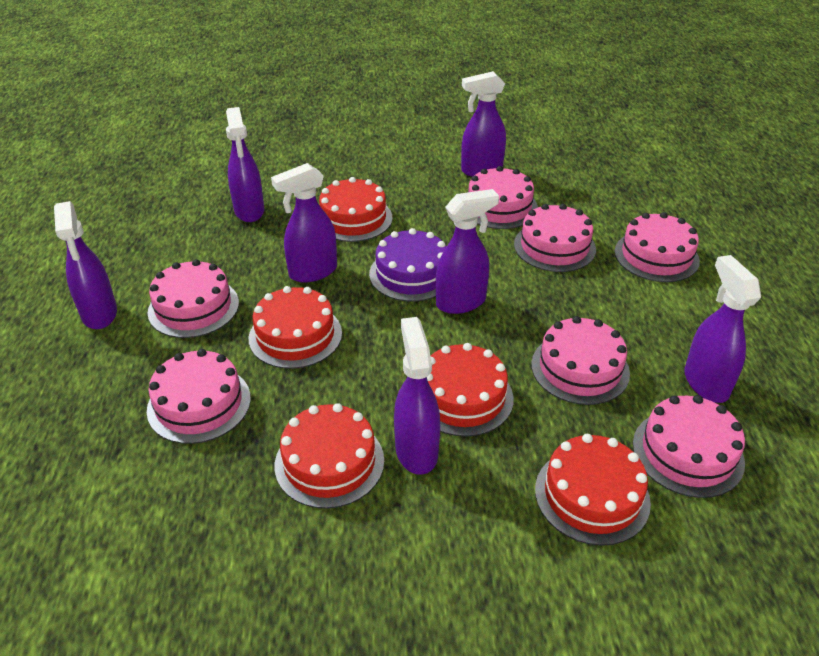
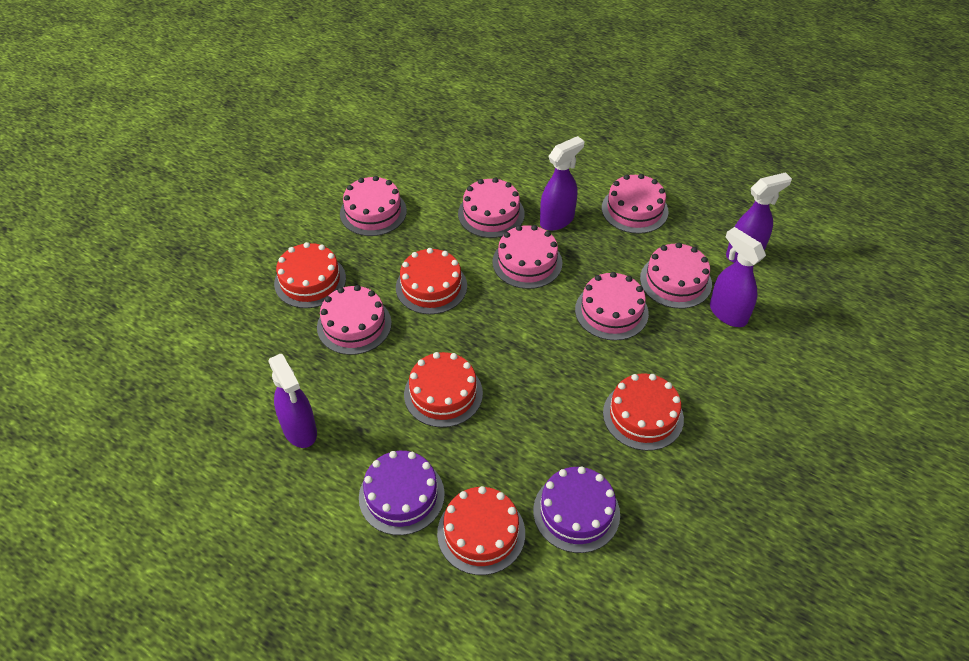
purple cake: [369,228,446,302] = 1 -> [359,451,445,535] [533,466,620,553] = 2
purple spray bottle: [54,201,117,329] [226,107,264,222] [271,163,337,283] [394,317,440,475] [436,189,499,314] [461,71,506,177] [684,255,761,403] = 7 -> [268,353,317,448] [540,136,584,231] [710,227,766,327] [726,172,792,263] = 4

